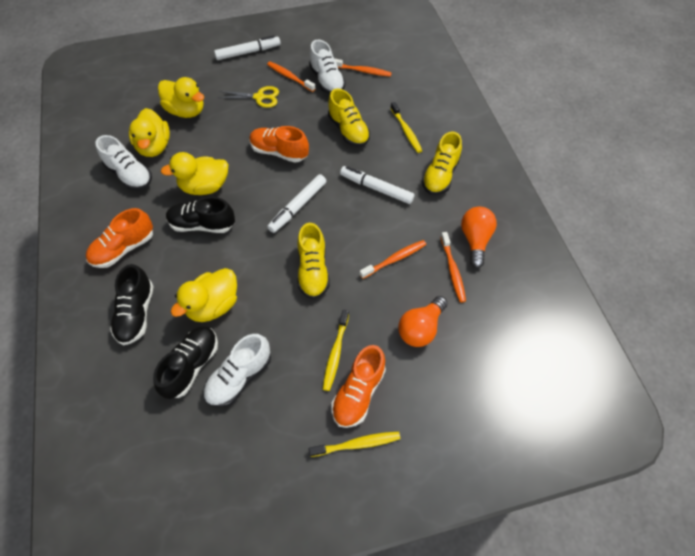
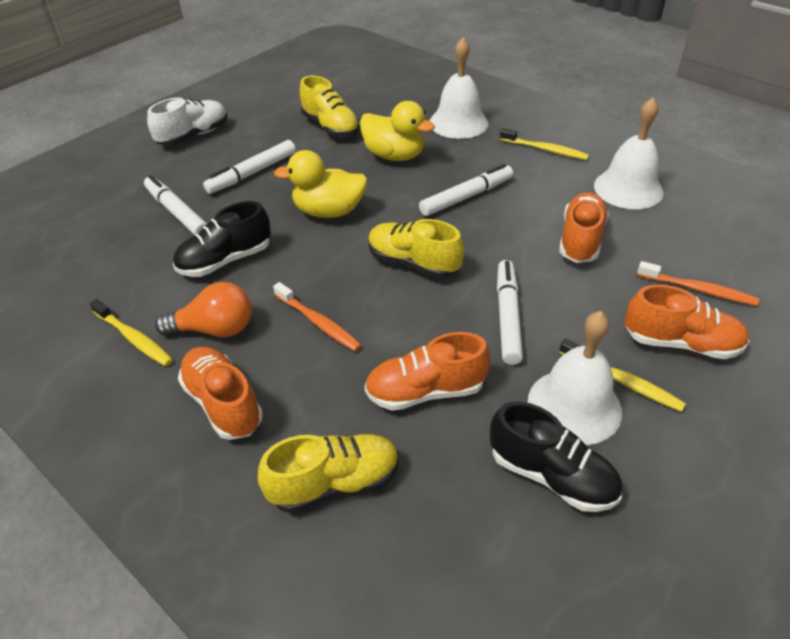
black shoe: [110,264,154,345] [153,326,218,399] [166,197,235,233] = 3 -> [173,201,271,277] [490,401,622,512] = 2
orange light bulb: [398,296,448,347] [461,207,497,268] = 2 -> [155,282,252,337] = 1
orange shoe: [86,208,153,268] [249,126,309,163] [331,345,386,428] = 3 -> [178,347,263,440] [365,332,490,411] [559,192,609,263] [624,285,749,359] = 4
orange toothbrush: [267,62,315,92] [334,58,392,77] [360,240,426,279] [441,232,466,303] = 4 -> [273,282,362,352] [637,261,759,306] = 2
white bell: none = 0 -> [430,38,489,139] [528,311,622,445] [594,98,664,209] = 3
white marker: [214,35,281,60] [267,174,326,233] [340,166,415,204] = 3 -> [144,175,207,235] [203,140,296,194] [419,164,513,216] [497,260,523,365] = 4
white shoe: [95,135,152,190] [203,334,271,407] [309,40,346,94] = 3 -> [147,98,228,146] = 1
yellow duck: [129,108,170,157] [158,77,204,118] [161,152,228,195] [171,268,237,322] = 4 -> [274,150,368,218] [360,101,435,161] = 2
yellow scissors: [218,86,279,108] = 1 -> none = 0

